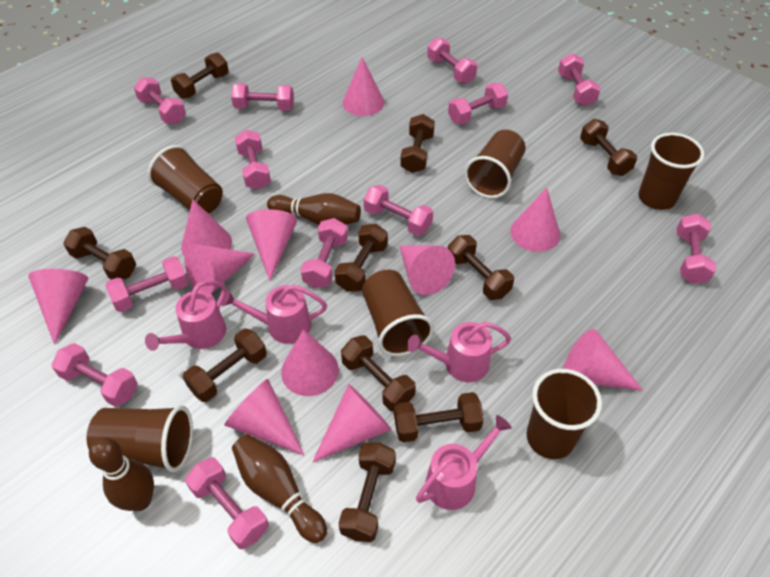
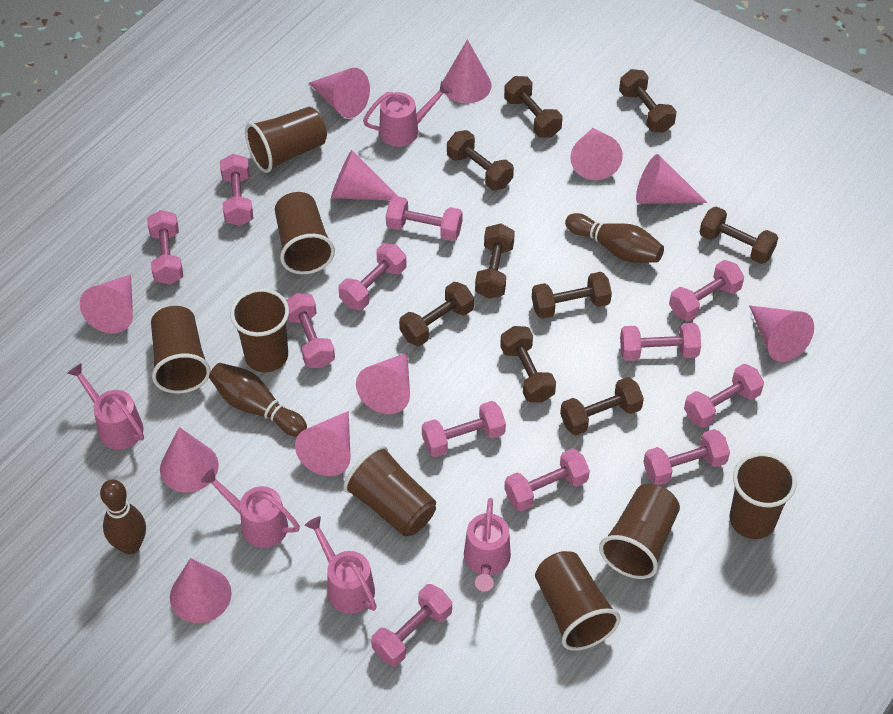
brown cup: [86,405,193,472] [148,145,223,214] [362,270,434,356] [464,130,526,198] [526,369,602,459] [638,133,704,210] = 6 -> [151,306,211,394] [230,288,289,372] [245,107,327,173] [275,192,335,274] [343,445,436,536] [535,551,621,651] [599,484,680,579] [729,452,797,539] = 8
brown dumbbell: [63,227,136,280] [171,53,229,99] [183,329,267,402] [335,224,388,292] [338,443,396,542] [341,335,416,411] [394,392,484,443] [400,114,435,173] [448,235,514,300] [580,119,637,176] = 10 -> [399,282,474,346] [447,130,514,190] [475,223,515,299] [500,326,556,403] [504,76,563,138] [532,272,612,319] [560,377,644,435] [619,69,677,133] [700,206,778,264] = 9
pink watering can: [145,281,226,351] [221,285,327,344] [407,322,511,382] [416,415,512,510] = 4 -> [67,363,144,450] [201,468,300,548] [305,516,377,614] [363,81,451,147] [464,498,511,592] = 5

